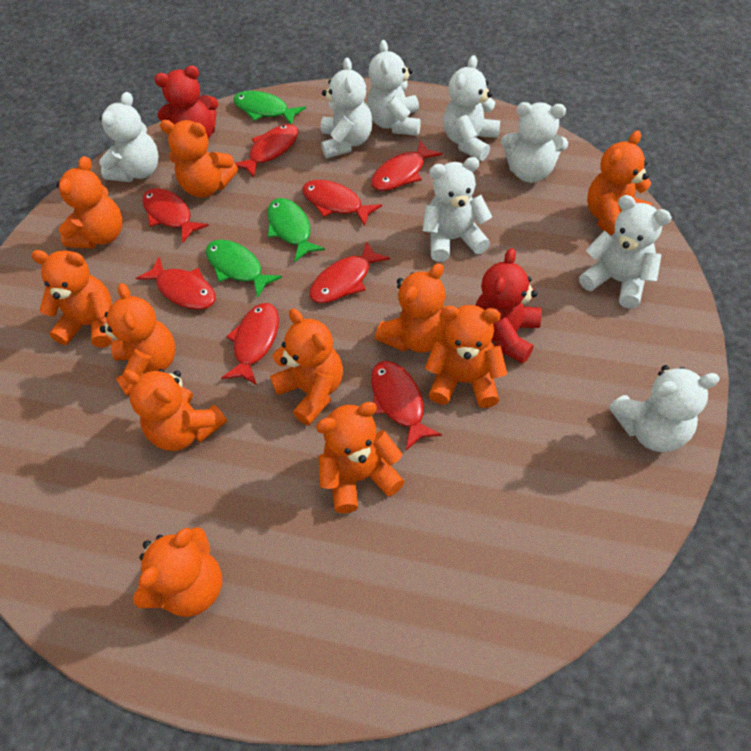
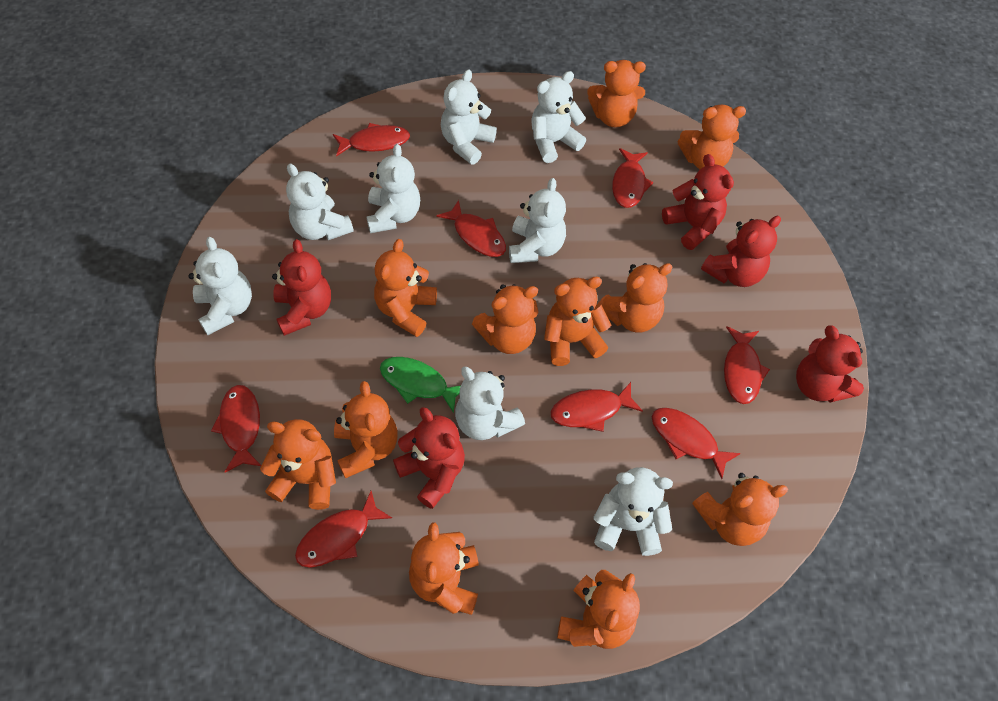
green fish: [206,240,282,298] [233,91,306,124] [267,198,325,262] = 3 -> [380,357,460,413] = 1
red teddy bear: [154,66,218,139] [475,248,542,363] = 2 -> [272,239,331,336] [393,407,465,509] [662,154,734,250] [701,216,781,287] [796,325,864,402] = 5

